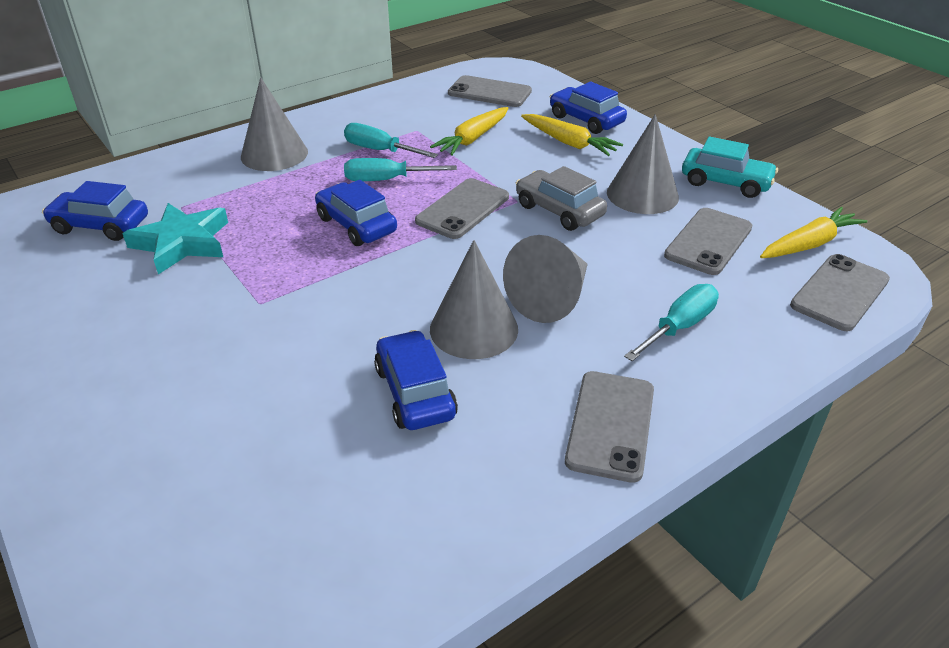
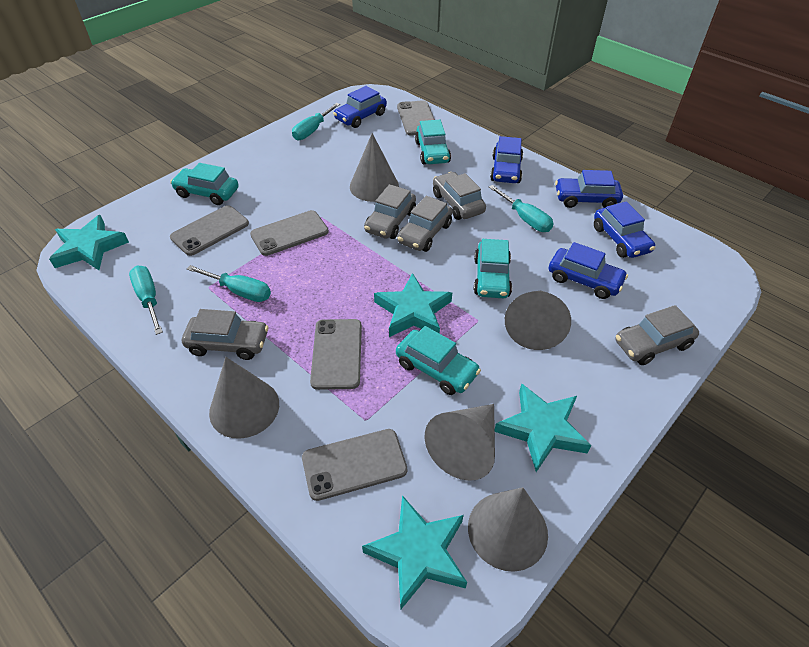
blue car: [42,181,148,241] [315,180,397,246] [374,330,458,430] [550,82,627,134] = 4 -> [333,86,387,128] [490,136,523,183] [549,242,628,299] [555,170,623,208] [594,201,655,258] = 5
grey car: [516,166,607,231] = 1 -> [182,309,269,360] [364,184,416,239] [397,196,453,252] [433,172,486,220] [616,305,699,365] = 5
grey cone: [241,77,308,171] [430,240,518,359] [503,235,588,323] [607,114,679,214] = 4 -> [209,357,279,439] [350,133,399,202] [425,404,495,481] [468,487,548,572] [505,291,571,350] = 5
turquoise car: [682,137,778,198] = 1 -> [170,163,239,205] [396,326,481,395] [415,120,451,164] [474,239,512,298] = 4
turquoise screwdriver: [344,123,438,158] [344,158,457,181] [624,284,719,361] = 3 -> [129,266,163,335] [187,265,271,302] [292,103,340,140] [489,185,553,232] = 4
turquoise star: [122,203,228,275] = 1 -> [49,215,129,270] [362,495,467,609] [374,273,452,337] [495,383,592,472] = 4
yellow carrot: [430,107,508,156] [521,114,623,156] [760,207,867,258] = 3 -> none = 0

